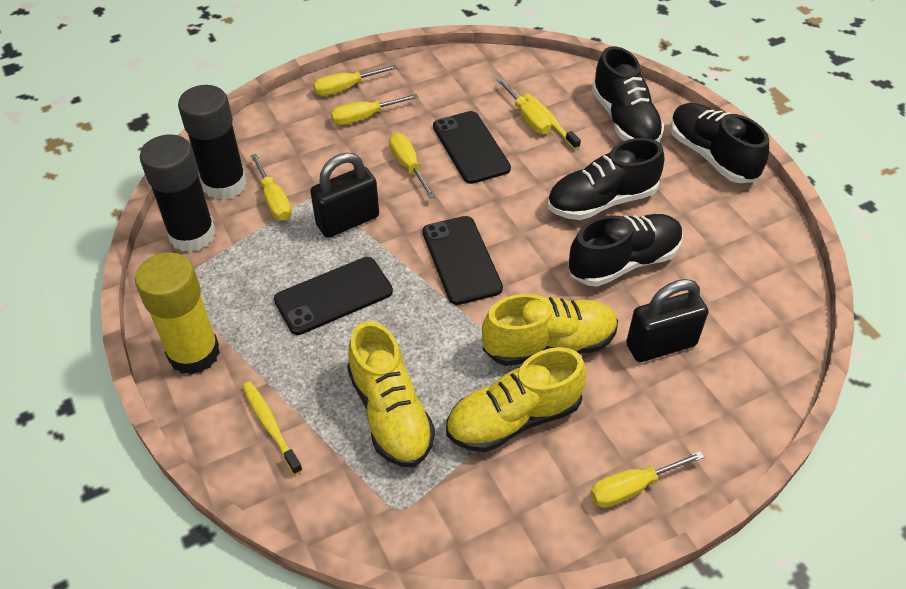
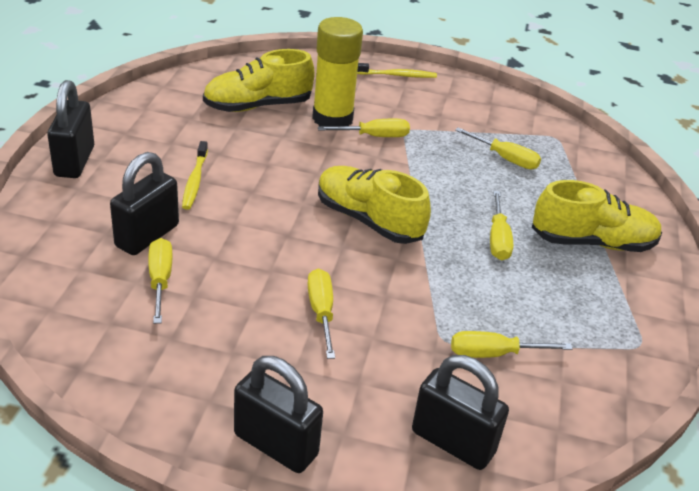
black glue stick: [140,134,216,252] [178,85,247,200] = 2 -> none = 0
black padlock: [310,153,379,238] [626,279,708,362] = 2 -> [47,80,94,178] [110,152,179,255] [234,356,323,473] [412,355,509,470] = 4
black phone: [274,257,393,335] [422,216,503,305] [433,111,511,184] = 3 -> none = 0
black shoe: [547,138,664,220] [568,214,683,287] [592,46,664,142] [670,103,769,183] = 4 -> none = 0

